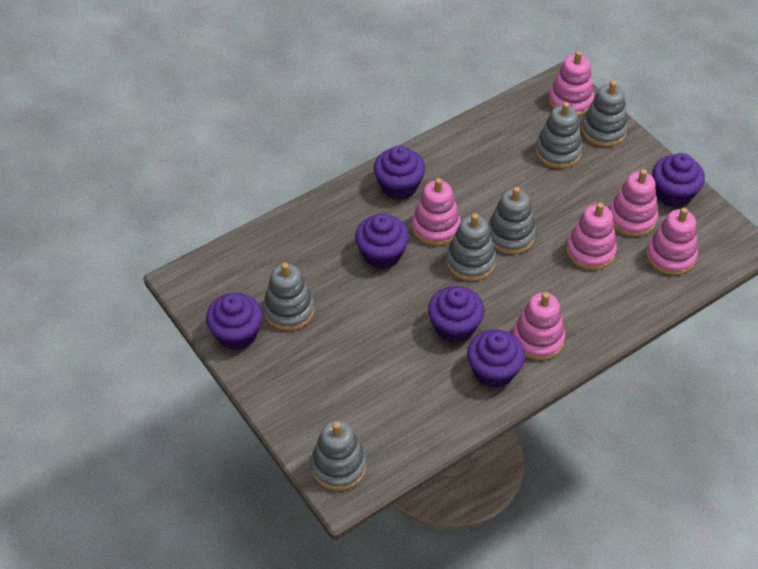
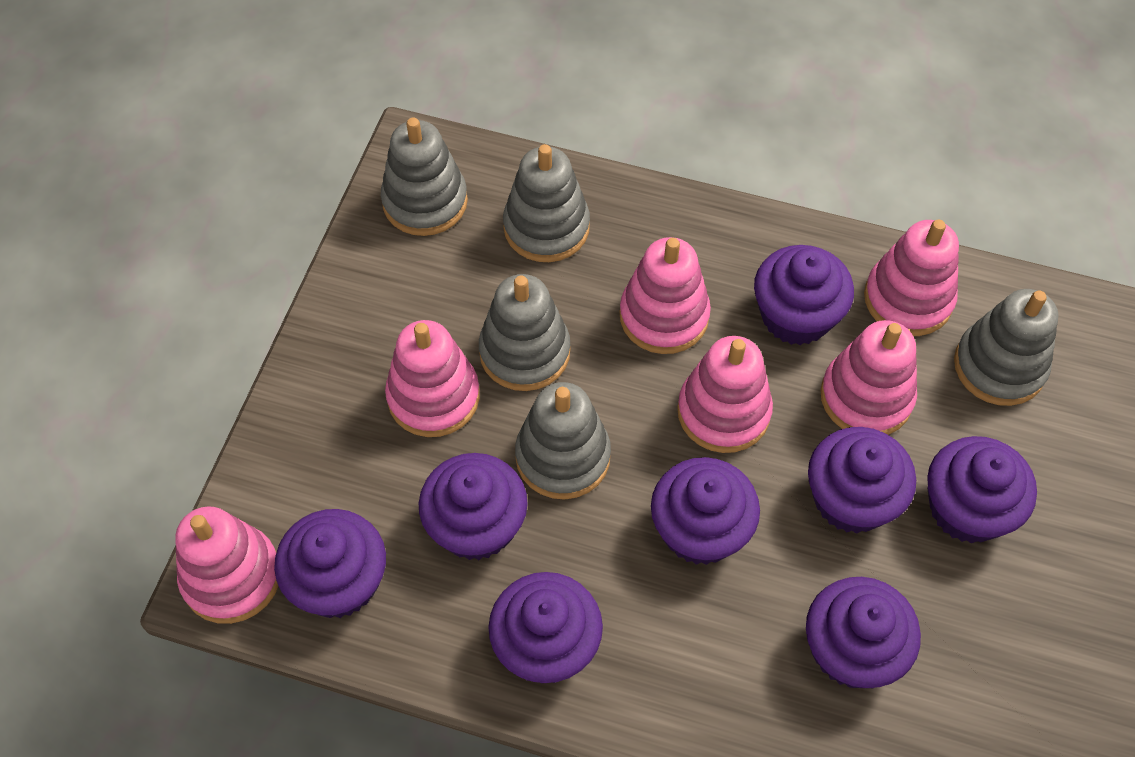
grey stacking toy: [263,263,315,331] [311,420,367,491] [446,213,496,281] [488,187,536,254] [535,102,583,169] [581,81,628,147] = 6 -> [381,117,468,236] [479,274,570,391] [503,144,590,262] [515,382,611,500] [954,289,1059,406] = 5
purple cupcake: [206,293,263,350] [355,214,409,269] [374,146,425,200] [428,286,484,343] [467,329,525,388] [652,153,705,208] = 6 -> [274,509,386,618] [419,453,528,560] [488,572,603,684] [651,457,760,565] [754,245,854,345] [806,577,921,688] [808,427,916,533] [927,436,1037,543] = 8

